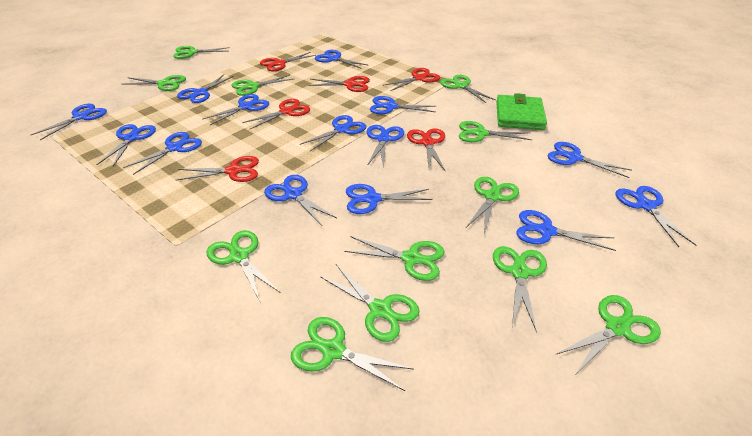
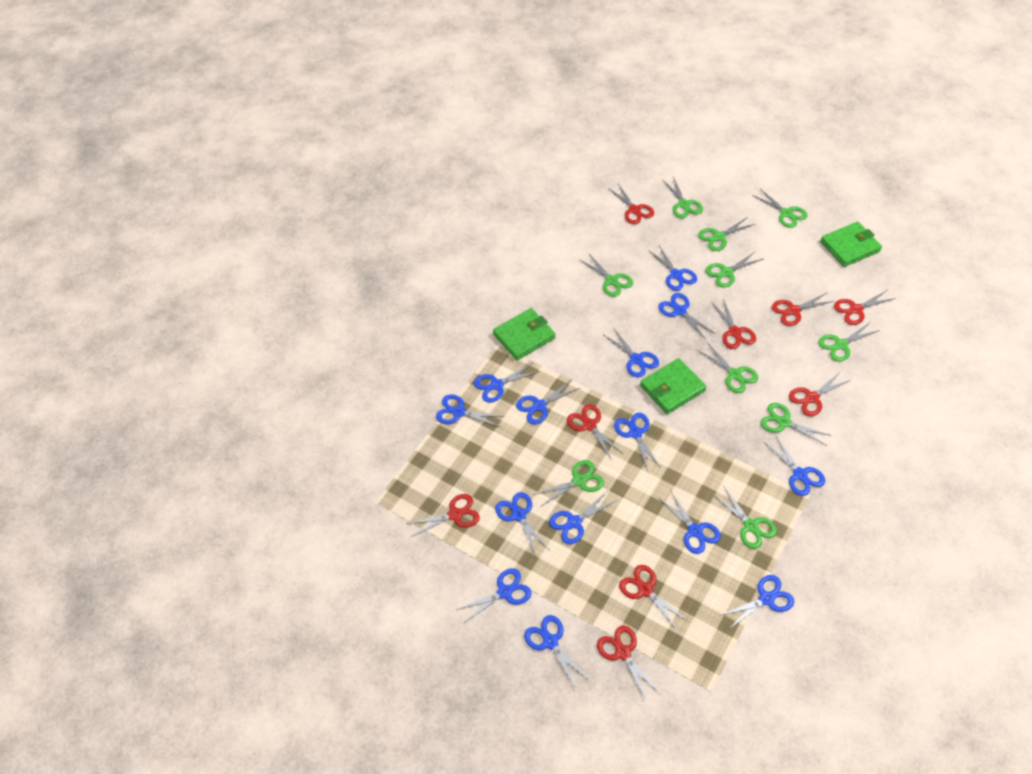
green scissors: [124,75,186,91] [173,46,230,59] [207,230,281,301] [231,75,293,96] [291,317,414,391] [320,264,420,342] [344,236,445,281] [440,75,495,103] [459,121,532,142] [466,177,519,234] [493,246,547,332] [555,295,661,374] = 12 -> [534,460,604,506] [580,254,633,297] [663,176,703,218] [698,218,755,251] [698,344,758,393] [705,251,763,288] [712,487,777,549] [752,189,808,228] [760,403,831,446] [818,322,880,362] = 10
green wallet: [496,93,547,130] = 1 -> [493,308,555,360] [640,358,706,414] [820,222,882,267] = 3
red scissors: [176,156,259,182] [242,99,310,129] [260,52,316,71] [308,76,370,92] [383,68,440,91] [407,128,445,171] = 6 -> [406,494,480,537] [567,404,623,460] [597,626,660,702] [608,184,654,224] [619,565,688,631] [711,298,756,349] [772,293,834,326] [789,371,851,416] [834,290,896,325] = 9

